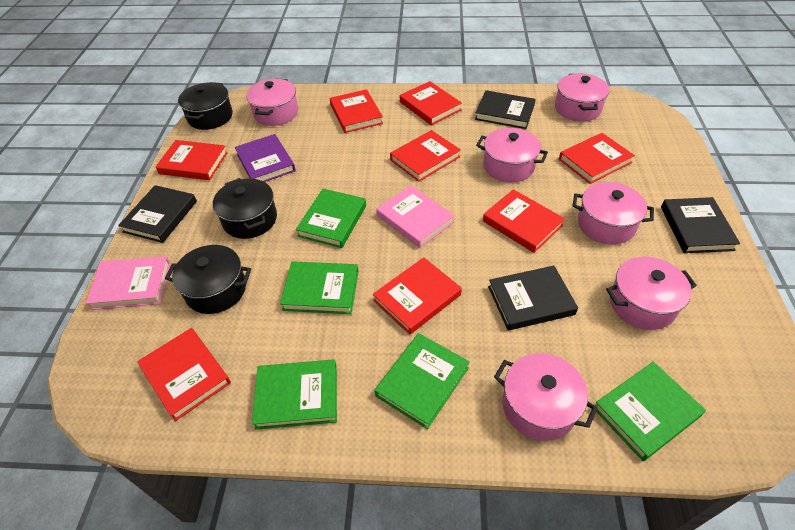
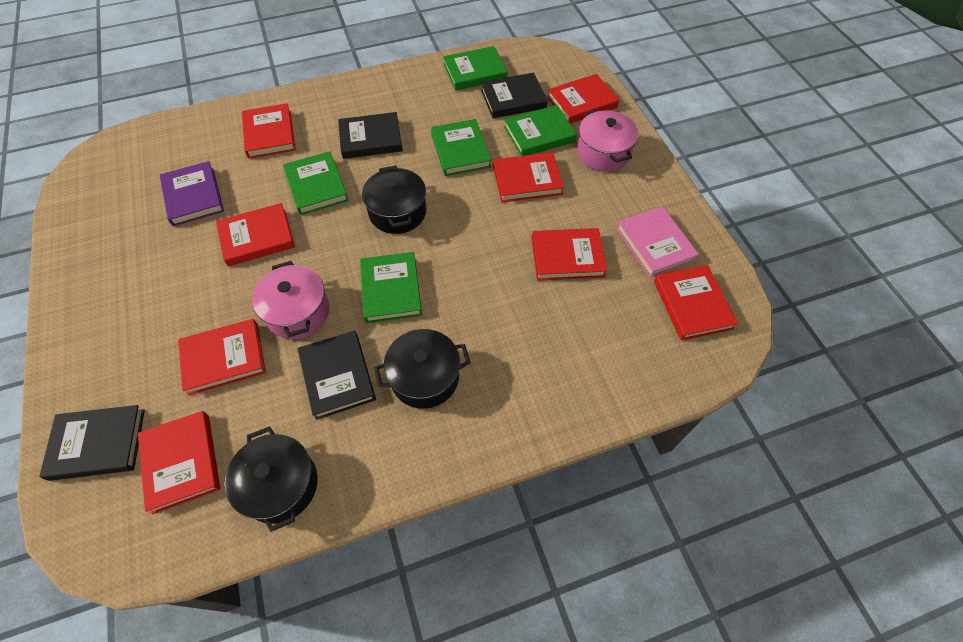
pink book: [86,256,170,310] [376,186,455,248] = 2 -> [616,206,699,278] = 1
pink pot: [246,78,298,126] [476,128,548,183] [494,353,598,441] [555,73,609,121] [572,182,654,244] [606,257,697,330] = 6 -> [252,261,330,339] [577,109,639,172] = 2

